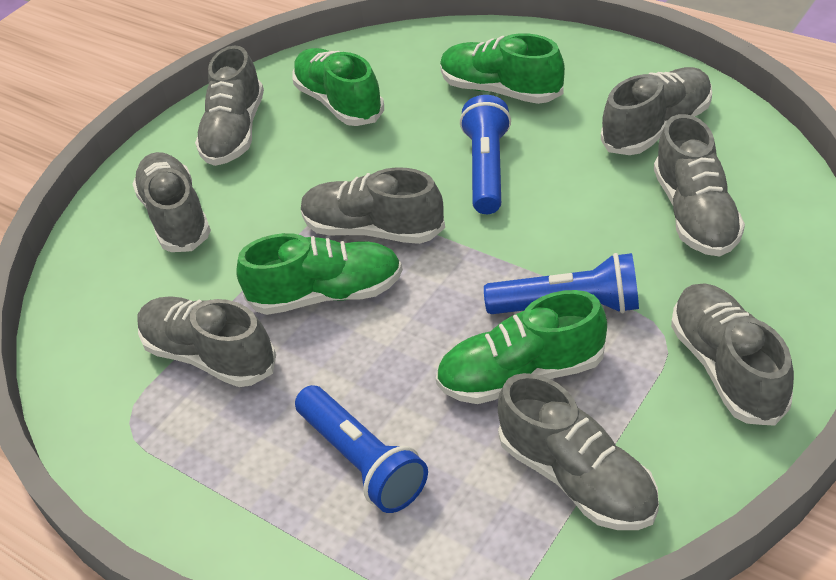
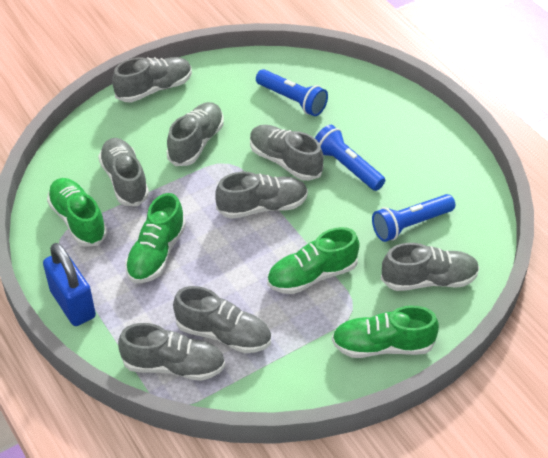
blue padlock: none = 0 -> [43,243,96,326] = 1

